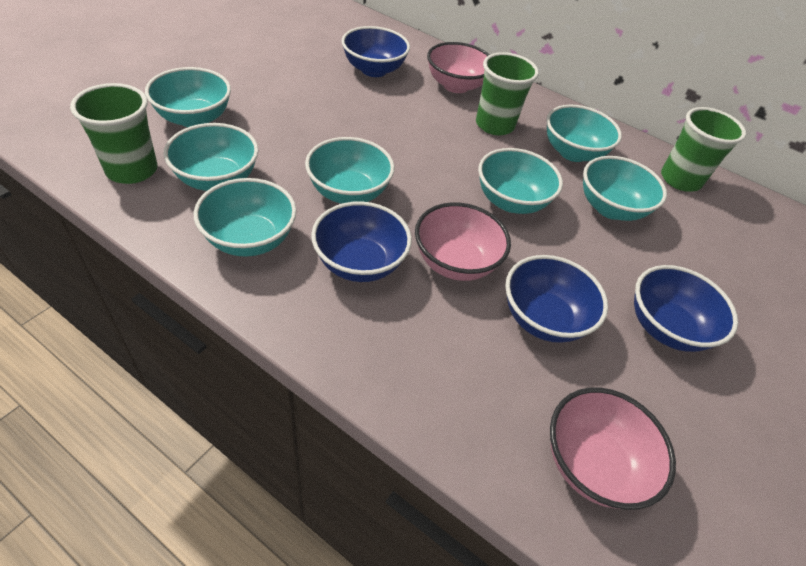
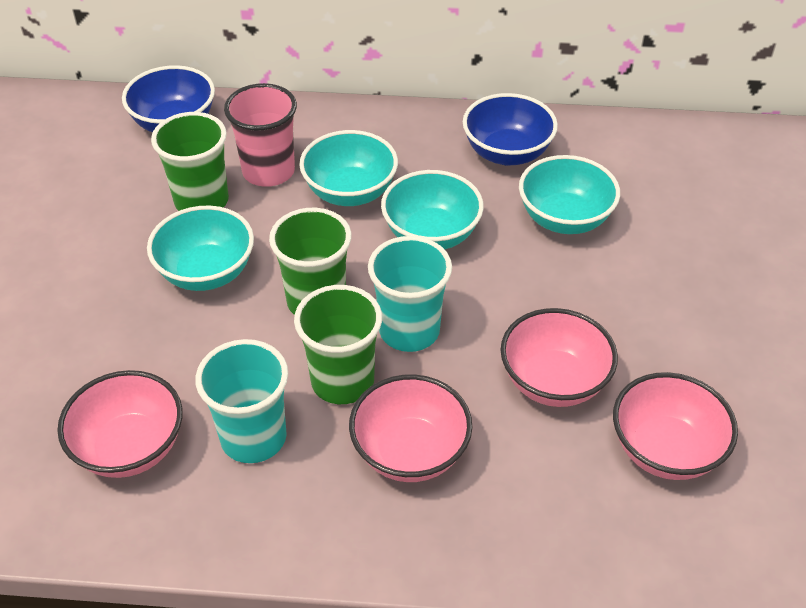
blue bowl: [311,201,412,282] [342,26,410,77] [505,255,608,343] [634,265,738,352] = 4 -> [122,65,215,132] [463,93,558,166] = 2
pink bowl: [415,203,511,281] [427,42,490,93] [550,387,676,510] = 3 -> [57,370,183,478] [349,374,473,482] [501,308,618,407] [613,372,738,480] = 4
pink cup: none = 0 -> [224,83,297,187] = 1
turquoise bowl: [145,67,231,127] [163,123,258,191] [194,178,297,256] [305,137,395,204] [478,148,563,214] [546,105,622,162] [583,156,667,221] = 7 -> [147,206,254,291] [299,130,398,206] [381,170,484,249] [519,155,620,234] = 4
turquoise cup: none = 0 -> [195,339,288,463] [368,236,452,352] = 2

